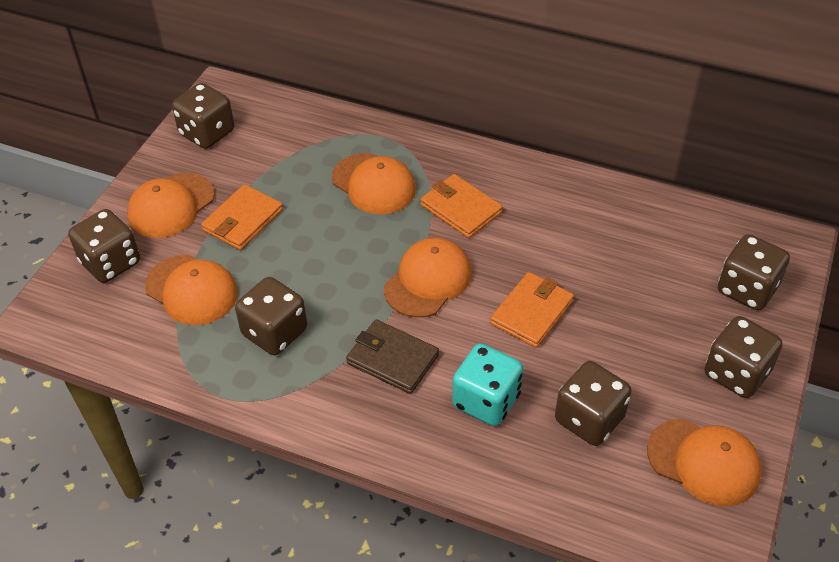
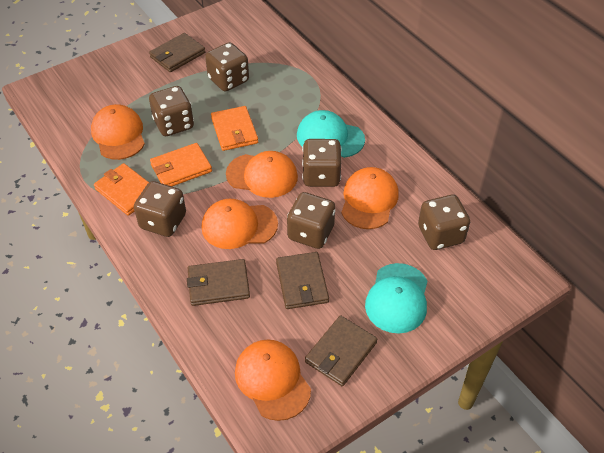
brown wallet: [346,319,439,394] = 1 -> [149,33,205,72] [187,259,250,306] [276,252,329,309] [305,315,377,386] = 4
turquoise cap: none = 0 -> [297,110,365,158] [365,263,427,334] = 2
turquoise dice: [452,343,523,426] = 1 -> none = 0

